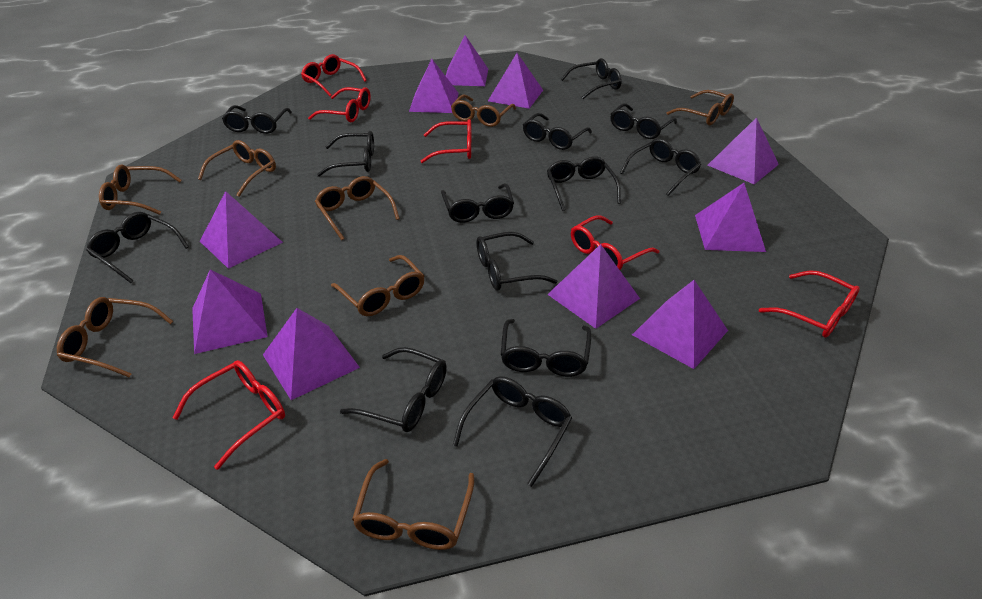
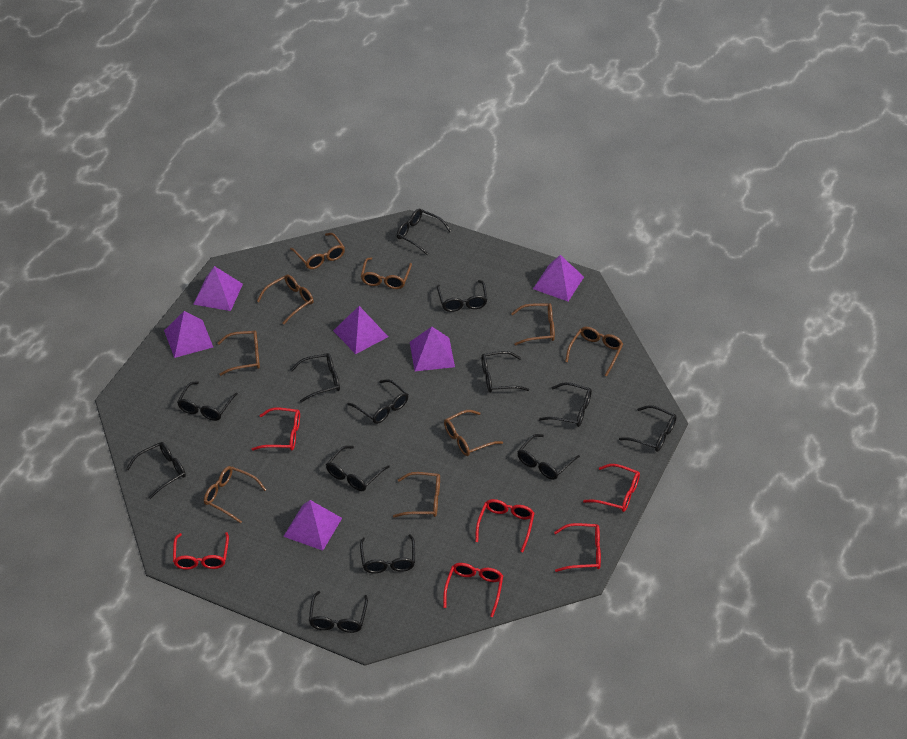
brown glasses: [57,297,174,378] [99,165,182,215] [198,140,276,197] [315,176,400,240] [331,255,424,316] [352,459,474,550] [451,95,516,127] [667,90,734,125] = 8 -> [204,466,266,523] [217,331,260,376] [257,274,314,325] [290,233,345,269] [361,257,412,289] [393,472,440,518] [444,410,503,456] [511,303,555,346] [565,327,623,376] = 9
purple pyramid: [192,270,268,354] [200,191,283,269] [263,308,360,400] [409,59,459,113] [446,35,488,86] [488,53,543,109] [547,244,640,329] [632,280,728,369] [695,183,766,252] [707,117,779,184] = 10 -> [164,311,213,358] [193,266,243,311] [283,500,342,551] [333,306,388,354] [410,327,455,371] [533,255,584,301] = 6

